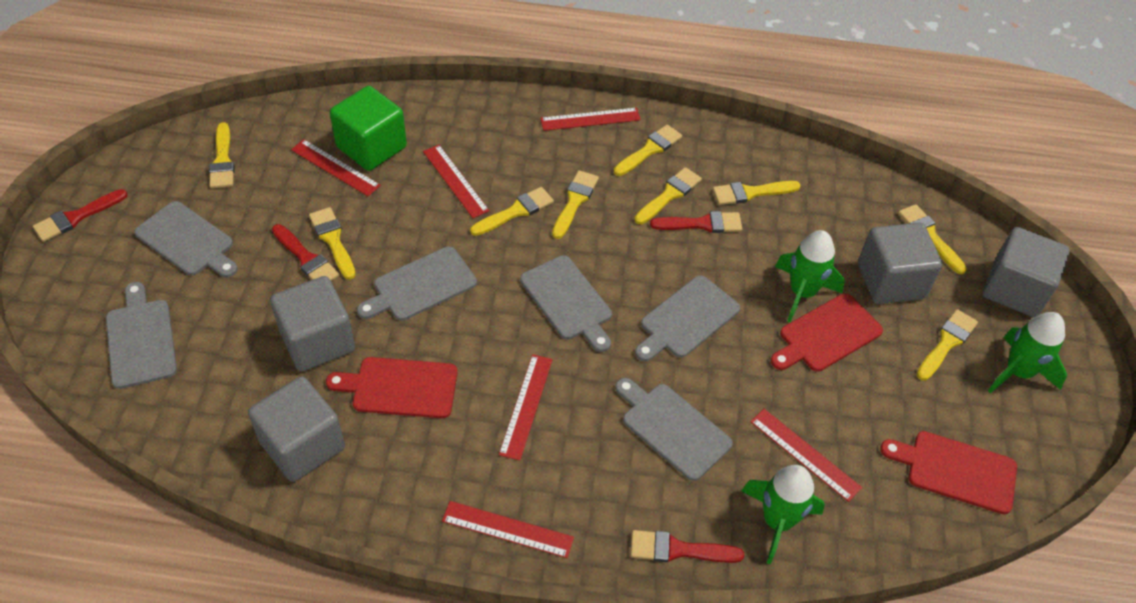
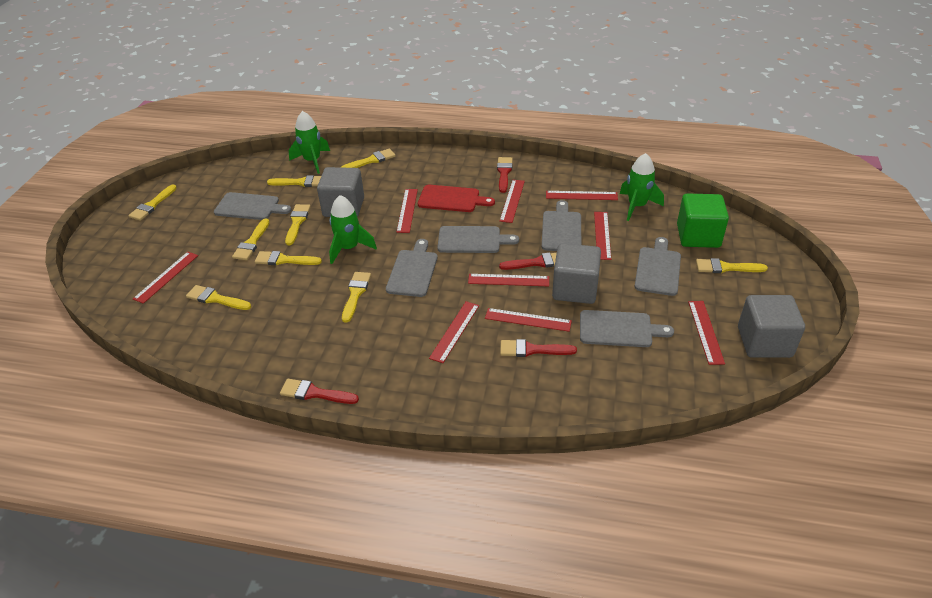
grey cube: [248,376,345,482] [270,276,355,371] [858,223,943,304] [983,227,1070,317] = 4 -> [317,167,364,217] [552,243,601,304] [738,295,805,358] = 3
red cutting board: [326,357,457,418] [771,293,883,372] [880,431,1017,515] = 3 -> [418,185,495,212] = 1
red ruler: [291,139,381,196] [423,145,489,218] [442,501,574,558] [499,354,553,461] [540,108,641,131] [750,409,862,502] = 6 -> [133,252,198,304] [396,189,418,233] [429,301,479,363] [468,274,549,286] [485,308,572,332] [500,180,525,223] [546,191,618,200] [594,212,611,260] [688,301,725,365] = 9

